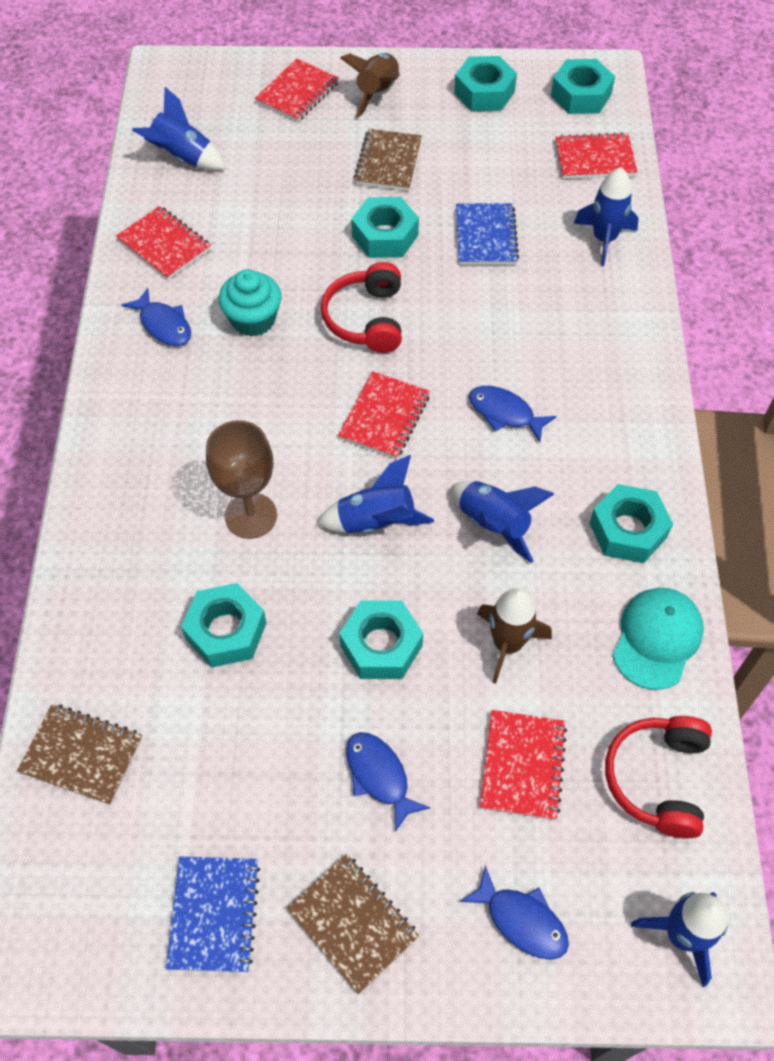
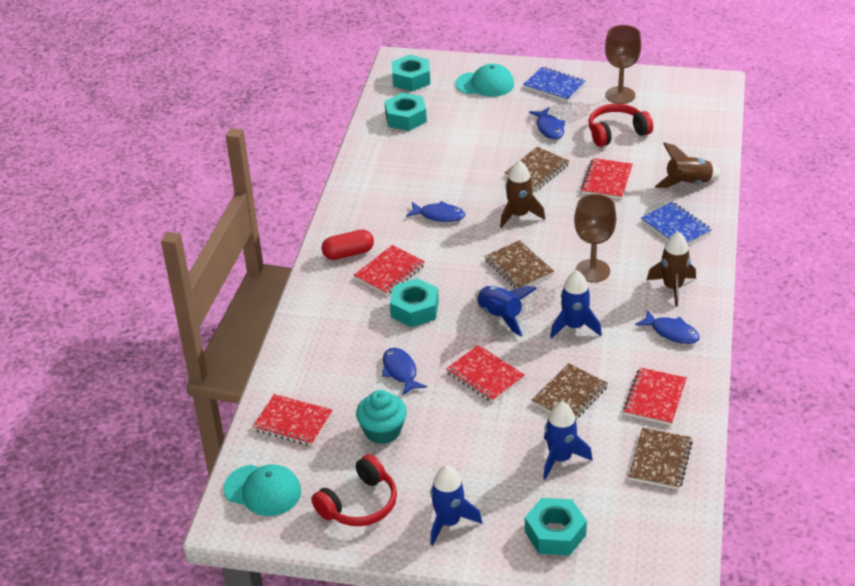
blue rocket: [132,87,226,170] [317,455,434,533] [452,481,554,563] [574,167,639,266] [631,892,728,987] = 5 -> [430,465,482,545] [475,286,537,336] [543,401,592,480] [550,270,602,338] = 4
brown goblet: [206,420,277,539] = 1 -> [574,194,616,282] [605,25,641,104] = 2
brown notebook: [17,704,143,805] [287,854,419,994] [354,129,422,191] = 3 -> [484,240,554,289] [504,147,569,190] [532,363,608,420] [629,428,693,490] = 4
brown rocket: [340,53,400,118] [477,588,552,684] = 2 -> [500,160,545,228] [647,232,696,307] [655,142,721,188] = 3
red capsule: none = 0 -> [322,230,374,260] = 1
turquoise cap: [613,588,704,690] = 1 -> [223,464,301,516] [455,64,514,97] = 2
turquoise nut: [181,583,266,668] [339,601,423,679] [351,197,419,258] [454,56,517,111] [551,59,615,114] [589,484,673,563] = 6 -> [385,93,427,131] [390,278,439,327] [392,55,430,91] [525,498,587,556] = 4

